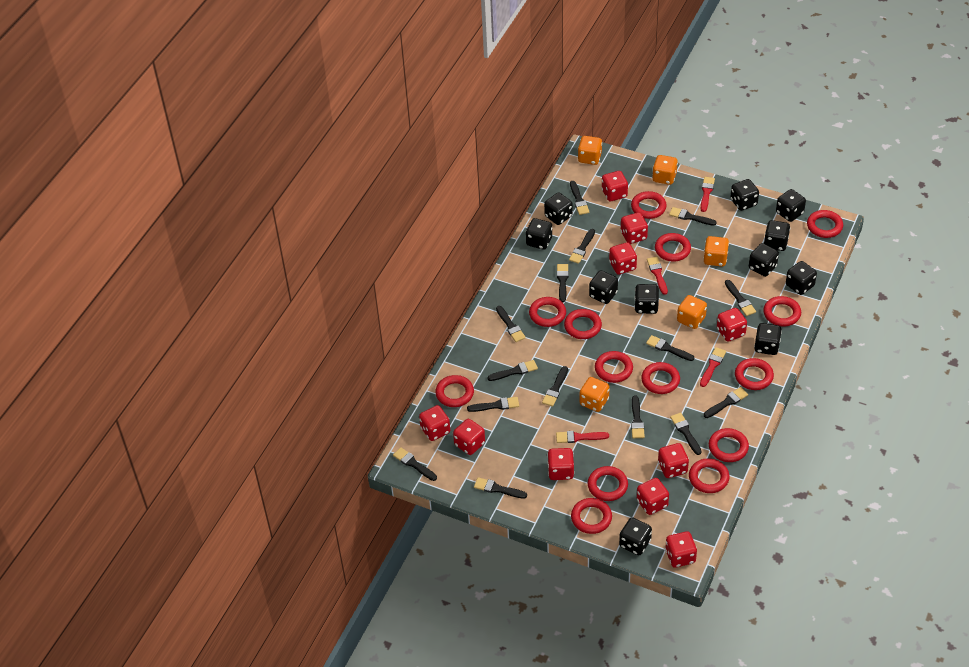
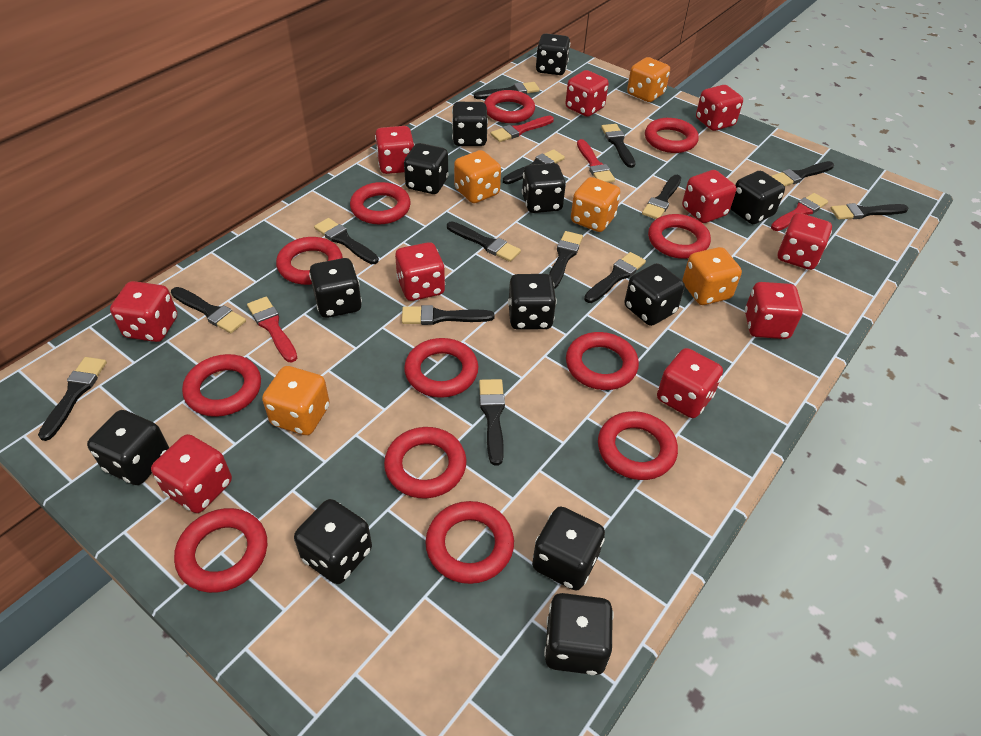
black brush: [393,447,437,481] [467,397,519,412] [474,477,527,499] [487,360,538,381] [496,306,526,342] [542,366,568,407] [557,264,569,302] [569,229,595,264] [570,181,589,215] [631,396,645,438] [646,335,694,361] [669,207,717,226] [670,413,702,455] [704,387,748,418] [725,280,756,316] = 15 -> [38,357,107,441] [171,287,246,333] [314,218,379,264] [402,305,494,325] [447,221,521,262] [474,82,540,99] [479,379,505,466] [503,149,565,184] [549,231,583,289] [584,252,646,303] [601,124,636,168] [642,175,681,219] [771,161,834,186] [830,203,908,220] = 14
black dice: [526,218,552,250] [544,193,573,225] [589,271,618,304] [619,517,652,555] [634,284,659,314] [730,179,759,211] [749,243,779,277] [754,323,782,355] [764,220,790,251] [776,189,806,222] [786,261,817,295] = 11 -> [87,410,169,485] [294,499,372,584] [309,258,362,318] [404,143,449,194] [452,102,488,146] [508,274,557,330] [522,163,566,213] [532,507,605,591] [536,33,570,75] [544,593,614,675] [624,263,685,326] [730,171,785,224] = 12
red ring: [435,375,474,407] [529,297,566,327] [564,309,602,339] [571,498,612,534] [588,466,628,501] [595,351,633,383] [631,191,667,219] [641,362,680,394] [655,233,691,262] [689,458,729,493] [709,428,749,462] [735,358,774,390] [763,296,801,326] [807,210,843,238] = 14 -> [174,508,267,593] [182,354,261,417] [276,237,343,285] [350,182,411,224] [384,427,466,498] [404,338,478,398] [425,501,514,584] [484,90,535,123] [566,332,639,390] [598,411,678,480] [645,118,699,153] [648,214,711,259] = 12

